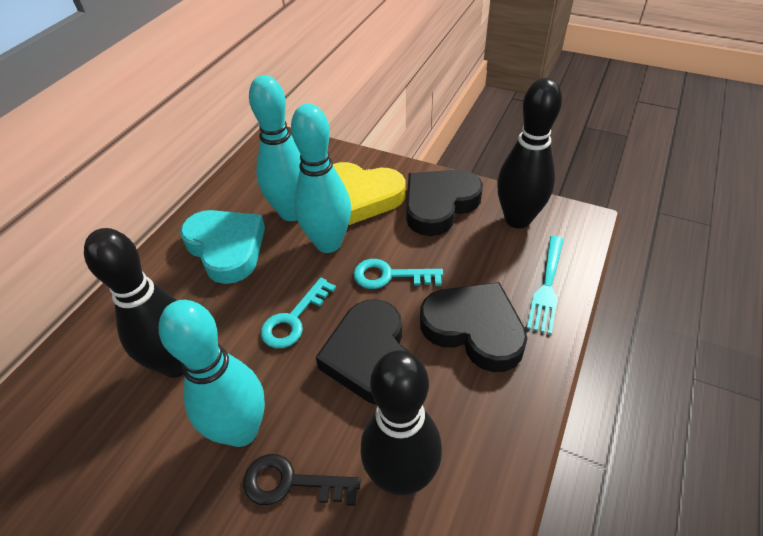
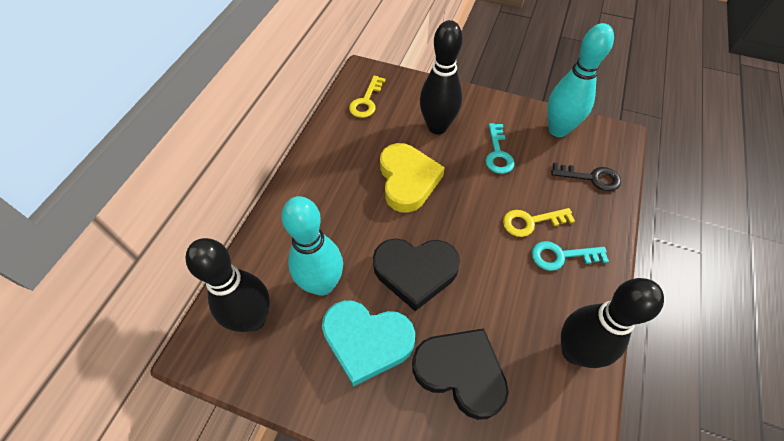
black heart: [316,299,410,405] [406,170,483,236] [420,282,528,372] = 3 -> [373,238,460,311] [412,328,509,420] = 2
turquoise bowling pin: [159,300,265,447] [249,75,301,221] [291,104,351,253] = 3 -> [281,196,343,296] [547,23,614,137] = 2
turquoise fork: [527,236,564,334] = 1 -> none = 0
yellow key: none = 0 -> [349,76,386,118] [503,208,575,237] = 2

